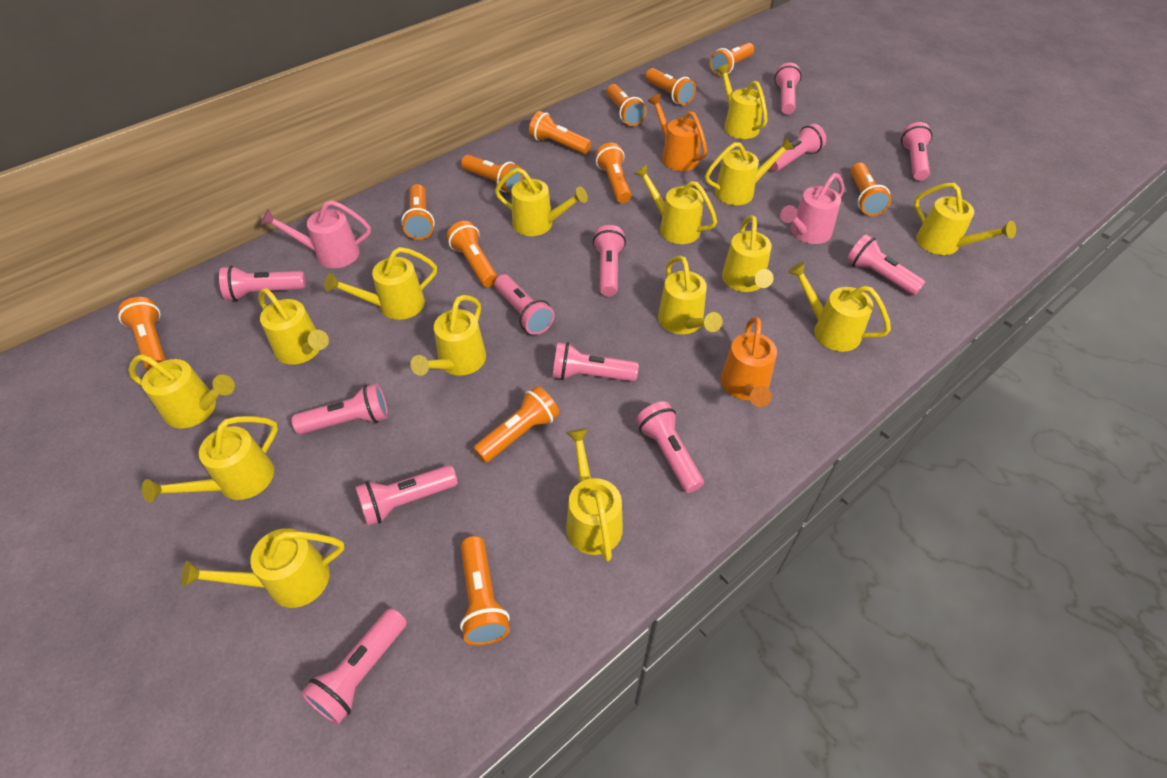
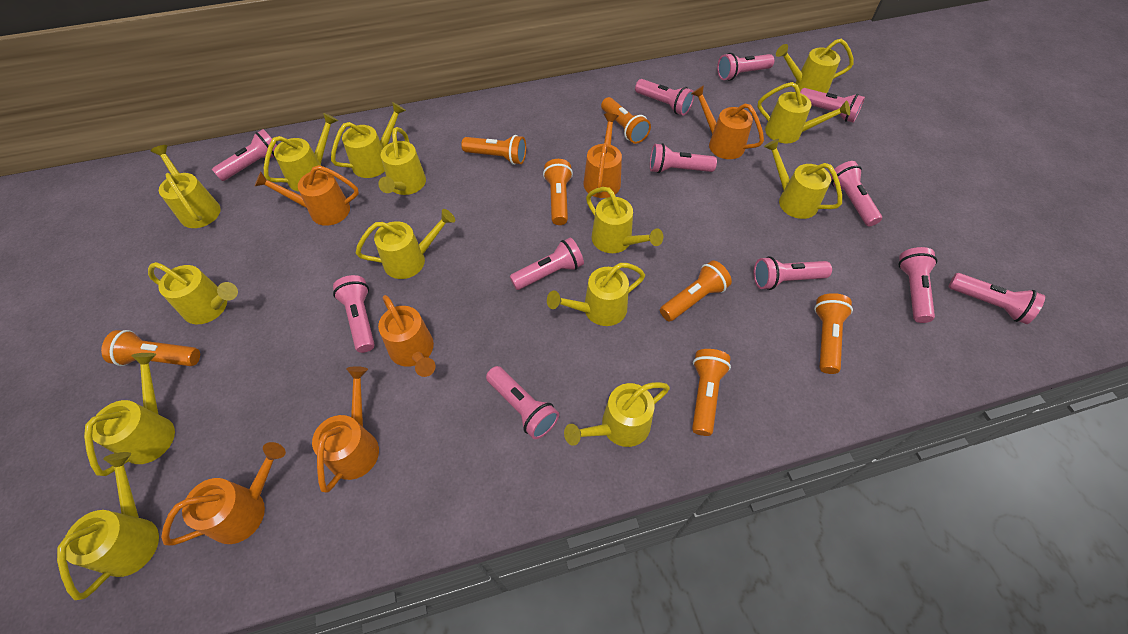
orange flashlight: [118,297,166,370] [401,184,435,240] [447,221,498,287] [460,536,510,646] [461,155,523,193] [473,386,559,463] [529,111,592,154] [595,142,631,203] [606,84,647,126] [645,68,696,105] [710,43,754,76] [850,163,891,216] = 12 -> [101,330,200,366] [461,135,526,165] [543,159,573,225] [601,97,651,144] [660,261,732,321] [692,349,731,436] [814,293,853,374] = 7
orange watering can: [648,94,707,171] [721,317,777,407] = 2 -> [161,442,286,546] [255,165,359,226] [312,366,379,493] [378,295,436,377] [583,113,622,198] [691,85,764,159] = 6
pink watering can: [261,200,371,268] [780,173,844,244] = 2 -> none = 0
yellow watering can: [129,354,235,429] [142,416,278,503] [181,528,344,608] [258,288,329,365] [324,247,437,320] [410,295,486,376] [495,168,588,236] [566,428,623,562] [634,164,717,244] [658,256,723,334] [705,137,794,205] [716,64,768,139] [722,215,774,292] [788,262,891,352] [914,183,1016,255] = 15 -> [57,452,159,600] [84,353,175,476] [148,262,238,324] [150,145,221,228] [264,113,338,192] [331,102,406,178] [356,209,455,279] [378,127,426,195] [547,263,645,326] [564,382,670,447] [586,187,663,253] [757,82,850,143] [764,139,842,219] [776,39,854,93] = 14

